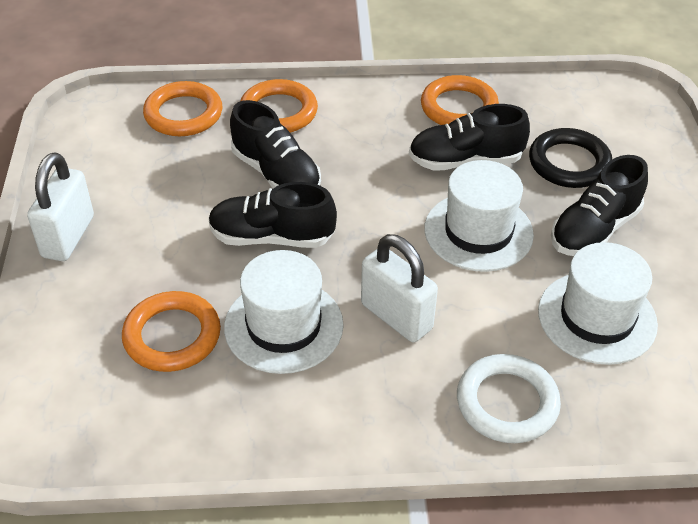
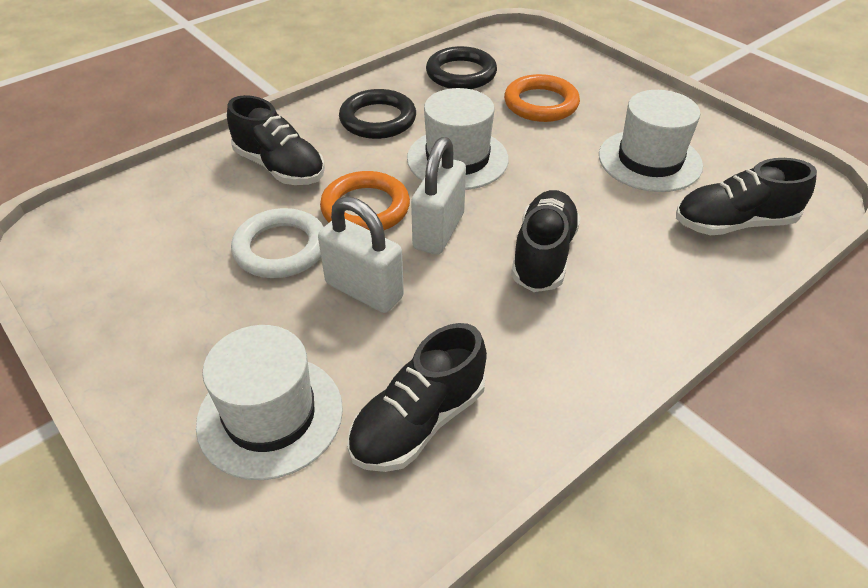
black ring: [529,128,612,188] = 1 -> [339,89,416,139] [426,46,497,89] = 2
orange ring: [122,291,221,372] [143,81,222,136] [241,79,318,133] [421,75,499,125] = 4 -> [320,171,410,230] [504,74,580,122] = 2

